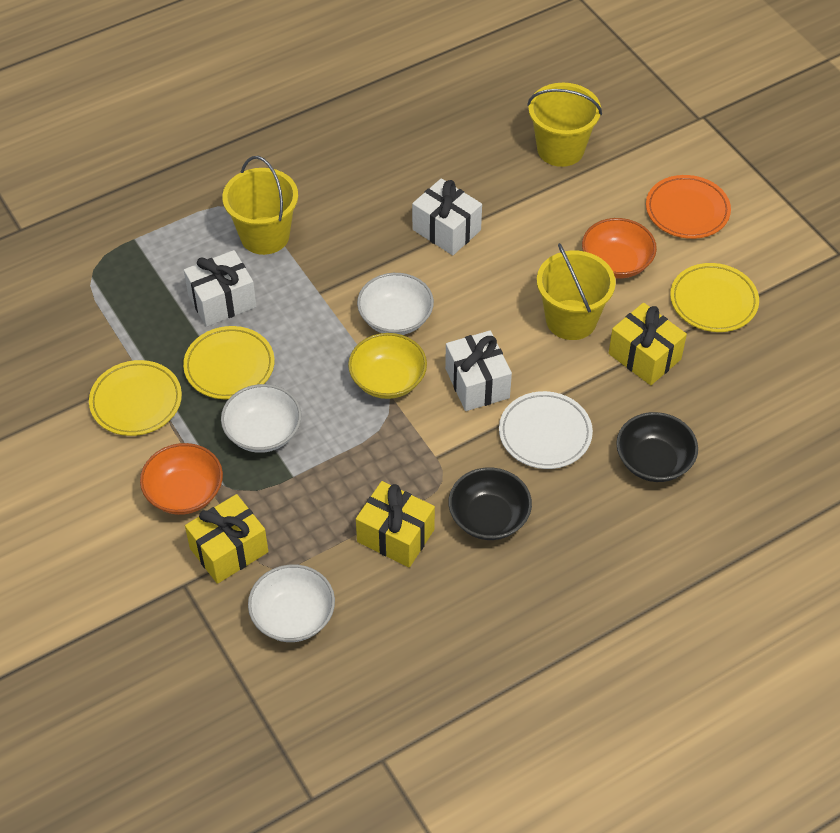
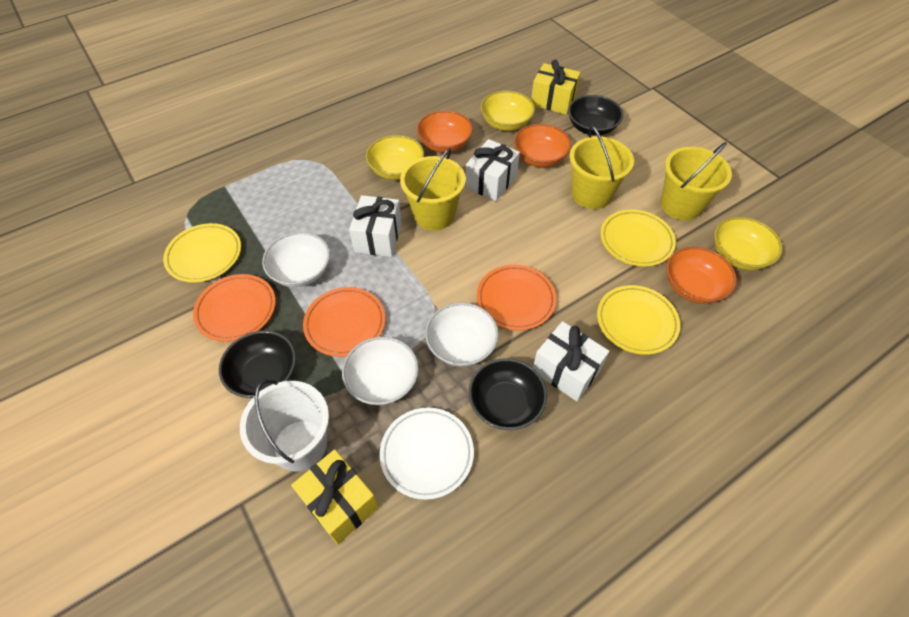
black bowl: [448,467,532,540] [616,412,698,482] = 2 -> [219,331,296,398] [469,358,547,430] [568,95,623,136] = 3
orange bowl: [140,443,223,515] [582,218,657,279] = 2 -> [417,110,473,153] [514,124,571,167] [666,247,737,304] = 3
orange plate: [646,175,731,239] = 1 -> [193,274,276,342] [303,287,385,357] [477,265,556,331] = 3
white bucket: none = 0 -> [240,379,329,472] = 1
yellow bowl: [348,333,427,399] = 1 -> [366,135,424,180] [480,91,535,131] [714,217,783,270] = 3
yellow gift: [185,494,268,584] [356,481,435,567] [609,303,687,385] = 3 -> [291,449,379,544] [531,60,580,115] = 2

